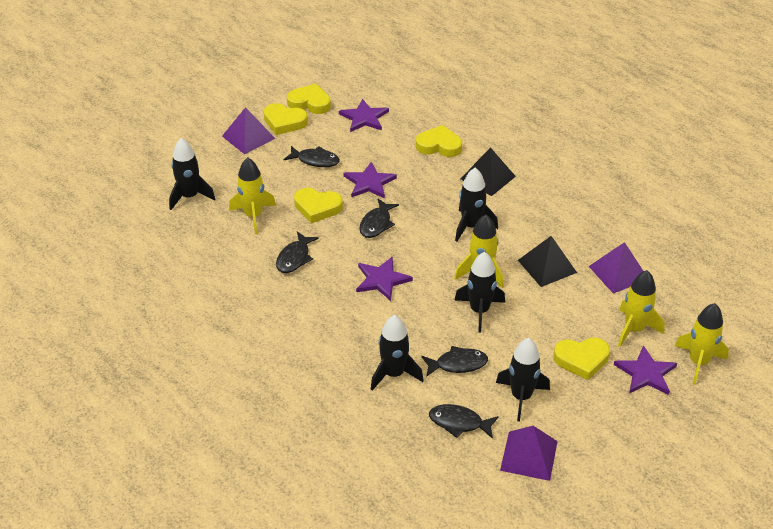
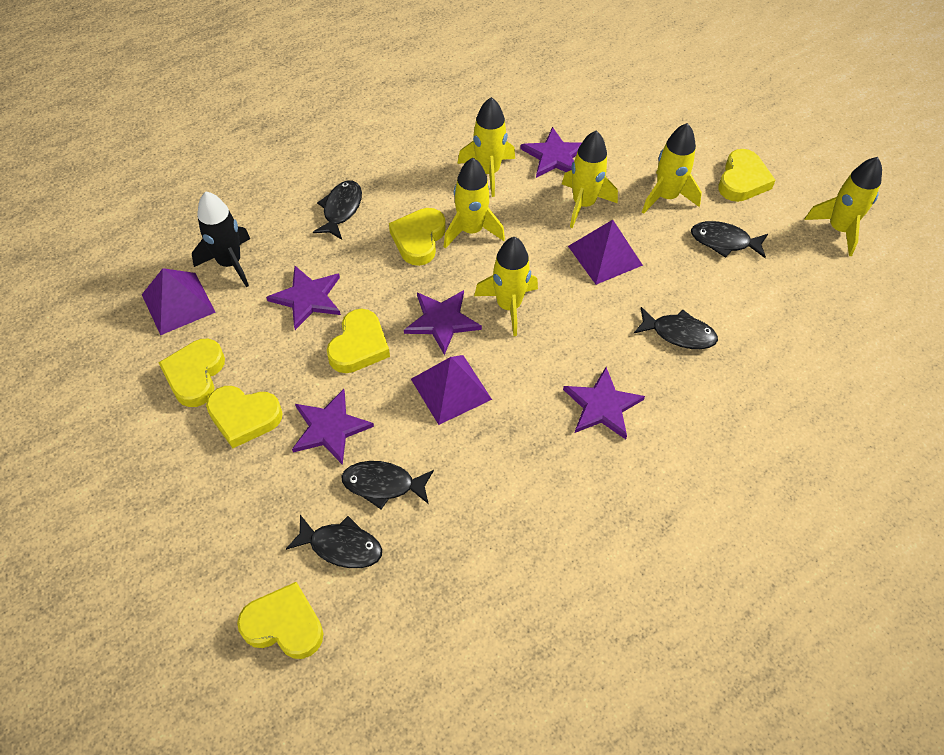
black pyramid: [461,147,516,196] [518,236,577,287] = 2 -> none = 0
black rocket: [169,138,215,210] [371,315,424,391] [454,252,505,333] [455,167,498,242] [496,338,550,421] = 5 -> [192,192,250,287] = 1
purple star: [339,99,389,132] [343,162,397,199] [356,256,413,301] [614,345,677,395] = 4 -> [266,266,341,330] [292,389,374,465] [404,290,482,355] [520,127,582,178] [563,367,645,439] = 5
yellow heart: [264,103,308,135] [287,84,331,114] [294,188,343,223] [416,125,462,157] [553,337,610,380] = 5 -> [158,339,225,407] [206,386,283,448] [237,582,324,659] [327,309,390,373] [389,208,446,266] [718,149,776,202] = 6
yellow rocket: [229,157,276,234] [454,215,504,288] [618,270,665,347] [675,303,729,385] = 4 -> [443,158,505,249] [457,97,515,197] [474,237,538,336] [562,131,618,228] [642,123,702,214] [804,157,882,256] = 6

